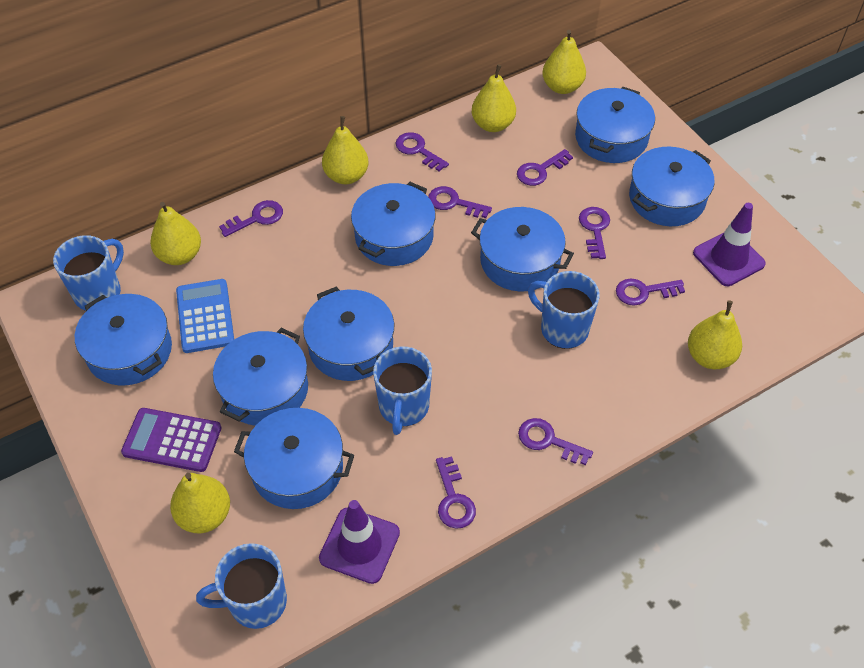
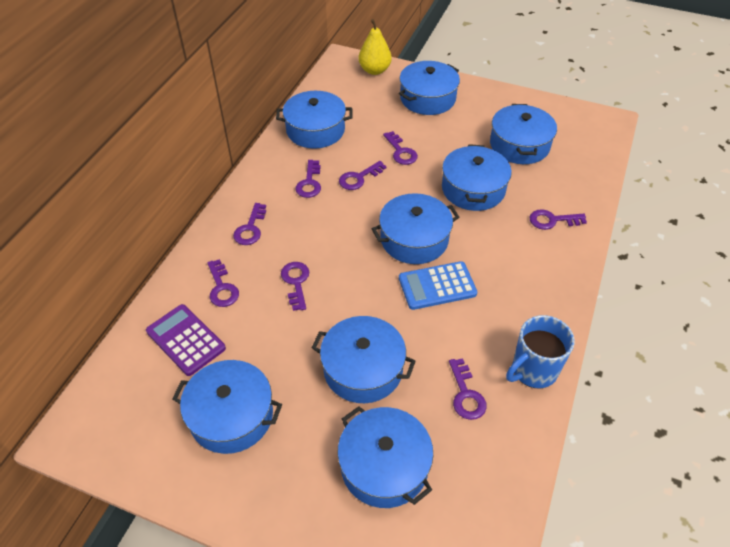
blue mug: [53,235,124,311] [196,543,287,629] [373,347,432,435] [528,271,600,349] = 4 -> [506,315,575,388] = 1
purple traffic cone: [319,500,400,584] [693,203,766,286] = 2 -> none = 0
yellow pear: [150,202,201,265] [170,473,230,533] [322,116,369,184] [472,64,516,132] [542,30,586,94] [688,300,742,369] = 6 -> [358,19,392,75] = 1

